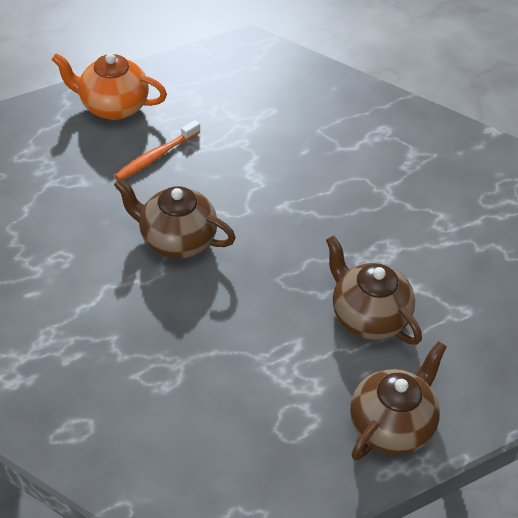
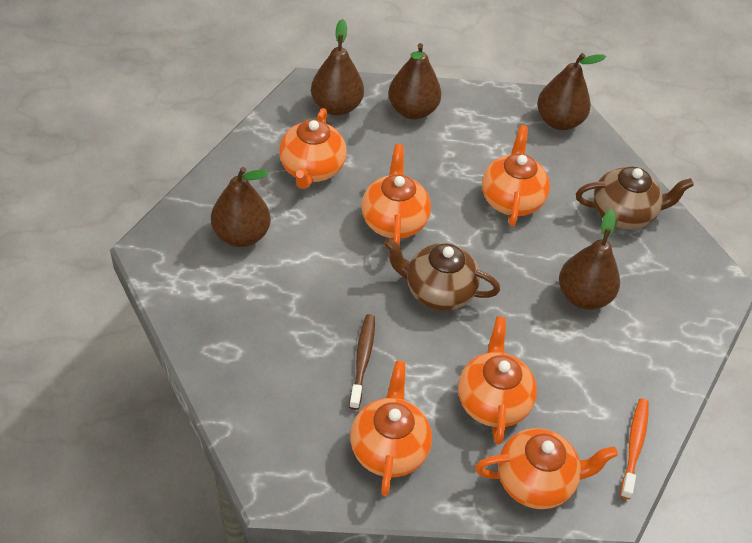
brown pear: none = 0 -> [211,167,271,247] [311,19,364,116] [388,43,441,119] [537,53,606,130] [559,209,620,310] = 5
brown teapot: [114,178,236,259] [326,235,422,345] [350,341,447,460] = 3 -> [384,238,500,311] [576,167,694,229] = 2
brown toothbrush: none = 0 -> [349,314,375,410] = 1
orange teapot: [52,53,167,120] = 1 -> [279,108,347,189] [350,361,432,496] [361,144,431,245] [458,316,537,445] [475,428,618,509] [482,125,550,226] = 6

